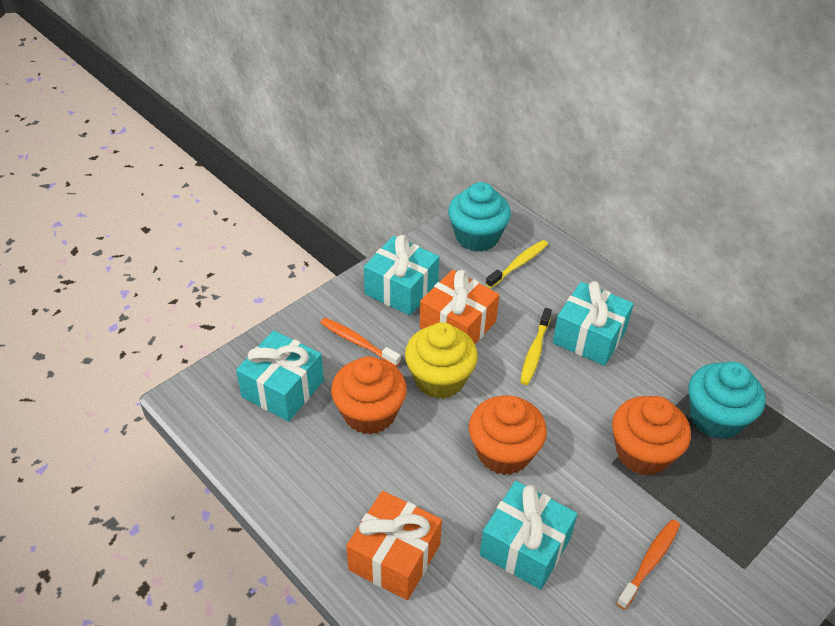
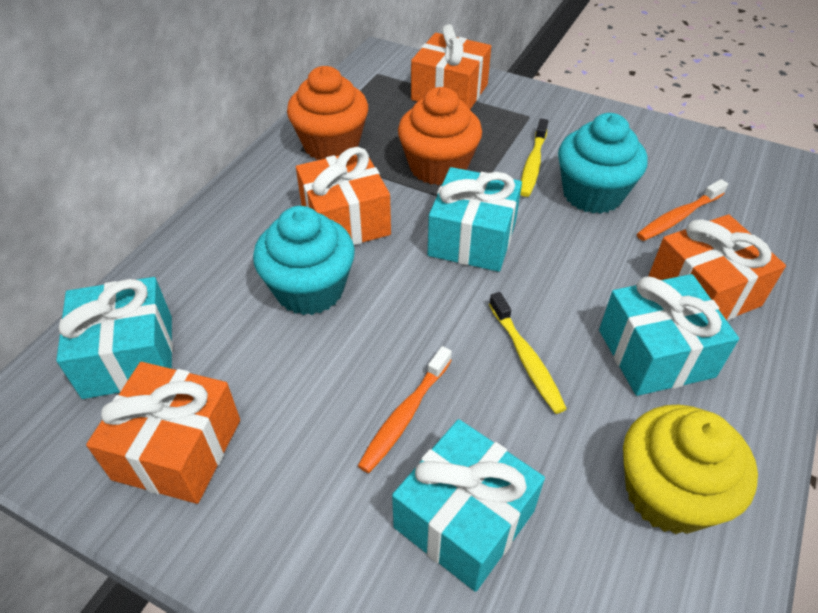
orange cupcake: [331,356,407,435] [469,396,547,475] [612,396,691,475] = 3 -> [287,66,368,160] [398,87,482,185] = 2
orange gift: [346,491,442,600] [420,270,499,344] = 2 -> [86,362,240,504] [296,147,391,245] [411,24,491,110] [649,214,786,321] = 4

